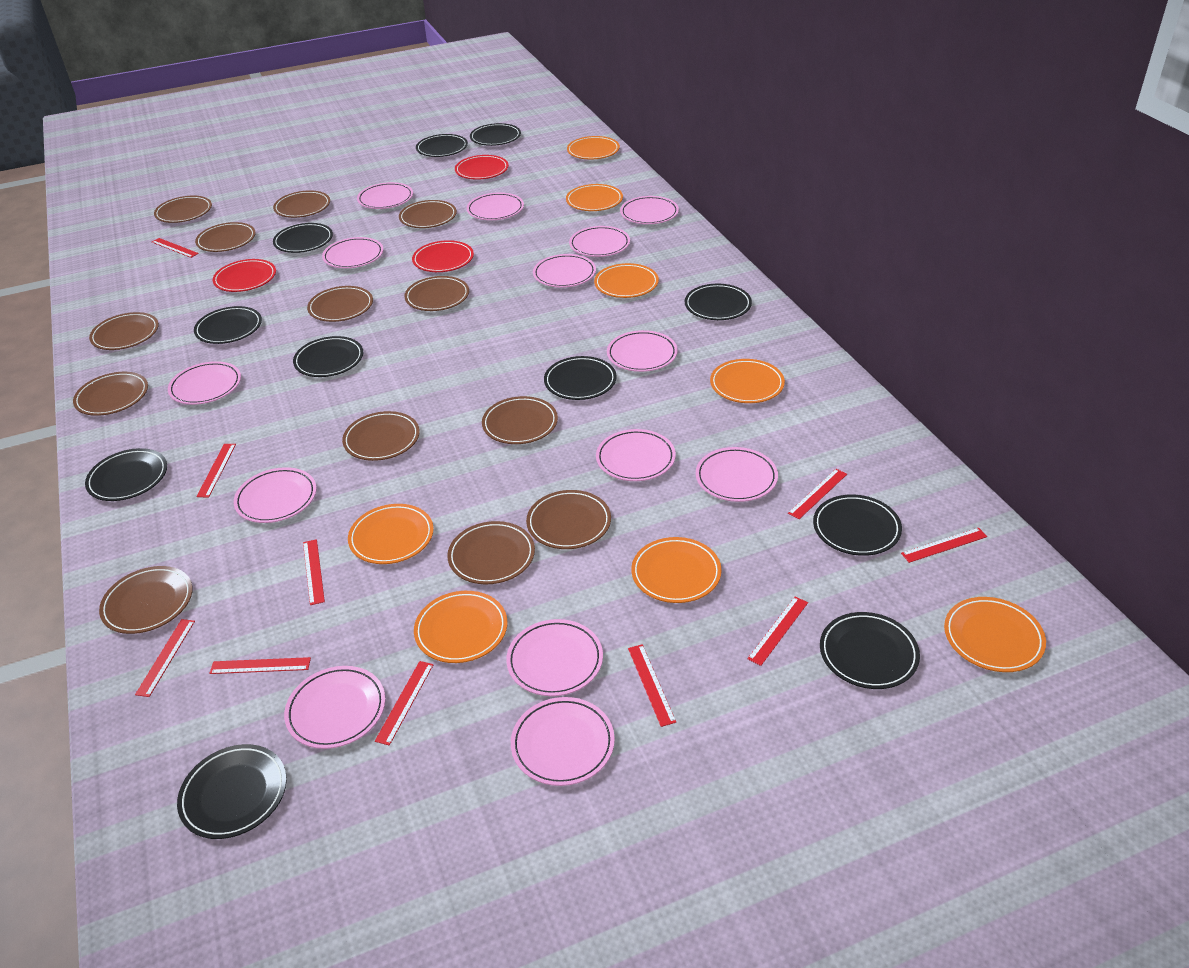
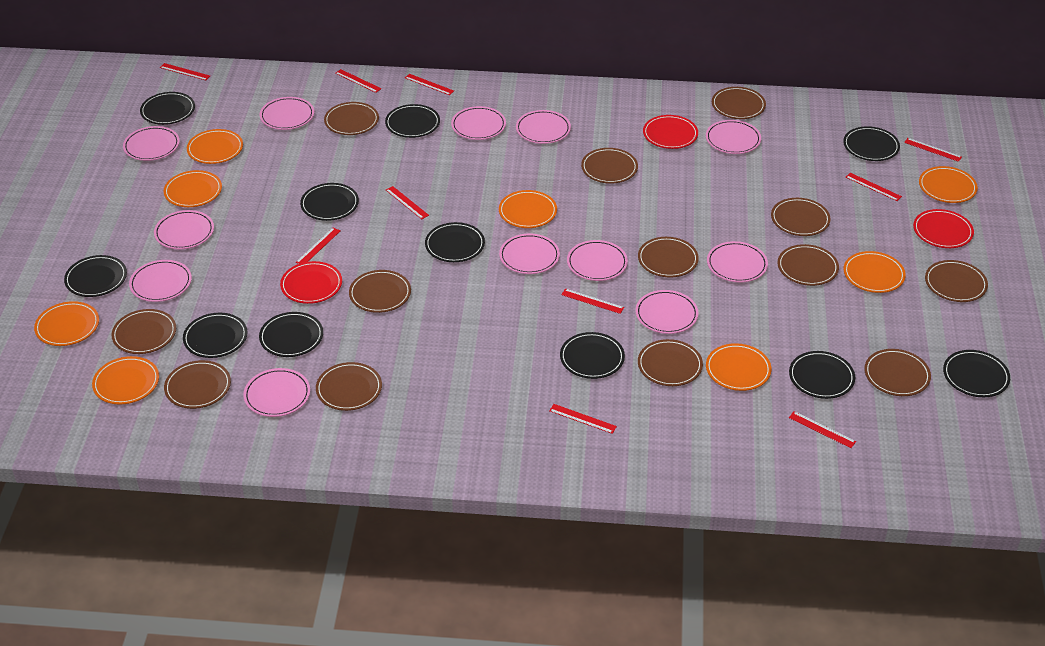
pink plate: [168,361,241,405] [234,467,316,523] [284,666,385,749] [322,237,384,268] [357,182,413,209] [466,192,524,220] [506,619,603,696] [511,697,615,786] [533,254,596,288] [569,226,630,257] [596,429,676,481] [607,330,678,372] [620,196,679,224] [696,447,778,502] = 14 -> [123,126,180,161] [129,260,192,302] [154,210,214,249] [243,368,310,417] [260,97,314,130] [451,106,506,140] [499,234,560,274] [516,110,571,144] [567,240,628,281] [635,290,699,334] [706,120,761,154] [707,241,768,283] = 12

